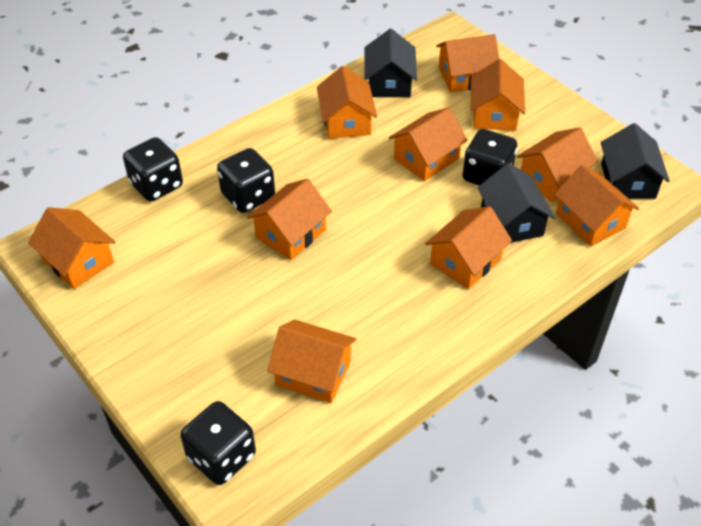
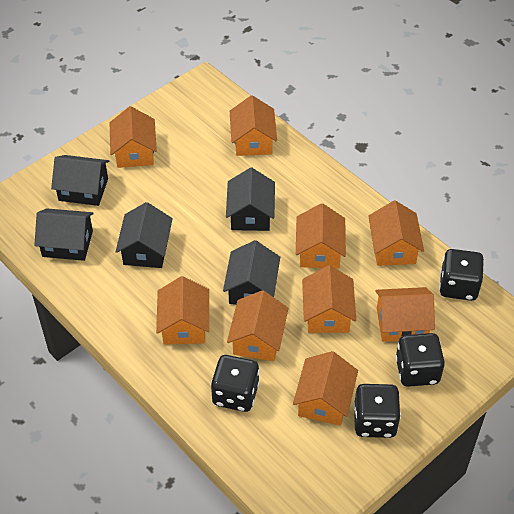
black house: [365,29,417,97] [477,163,555,243] [601,123,670,199] = 3 -> [34,208,94,261] [51,155,109,206] [116,202,173,268] [223,240,280,305] [226,167,275,231] = 5
orange house: [28,207,115,289] [247,179,332,260] [267,319,357,403] [317,66,377,139] [389,107,468,181] [425,206,512,289] [436,34,499,92] [471,59,525,131] [517,127,598,202] [554,165,639,246] = 10 -> [110,106,157,168] [156,276,209,344] [227,290,289,361] [230,95,277,156] [293,351,358,426] [296,203,346,269] [302,265,356,333] [368,200,424,266] [375,287,435,342] = 9

